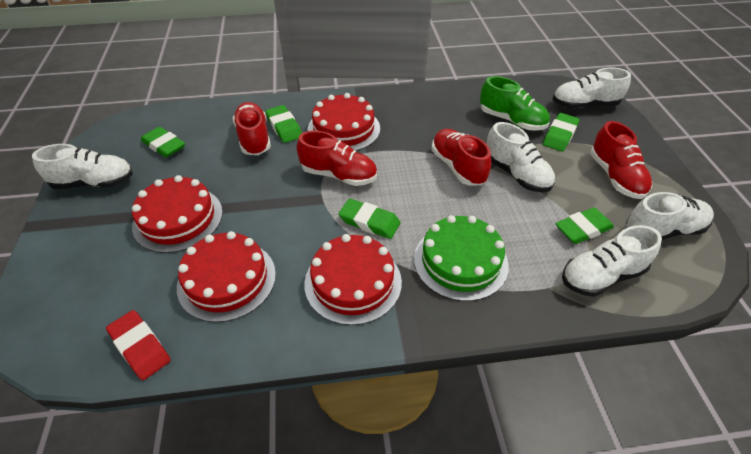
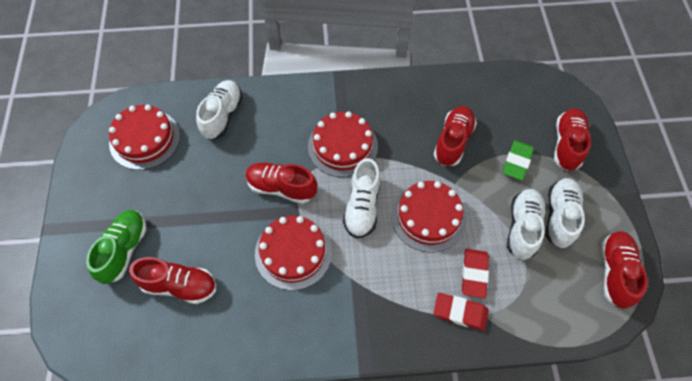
green cake: [414,215,509,301] = 1 -> none = 0
green eraser: [141,127,185,158] [265,105,302,143] [339,199,400,239] [543,113,580,152] [555,207,614,244] = 5 -> [503,140,534,180] = 1
red eraser: [106,310,171,380] = 1 -> [433,293,489,331] [462,249,489,298] = 2
red shoe: [233,102,271,155] [297,131,377,186] [431,129,491,185] [590,121,652,199] = 4 -> [129,257,216,304] [246,163,317,204] [434,106,477,166] [554,108,591,171] [601,231,648,309] = 5
white shoe: [32,144,133,189] [487,122,555,192] [552,68,631,108] [562,225,662,297] [626,192,714,240] = 5 -> [196,80,243,140] [343,158,380,238] [507,189,546,260] [546,178,585,248] = 4

